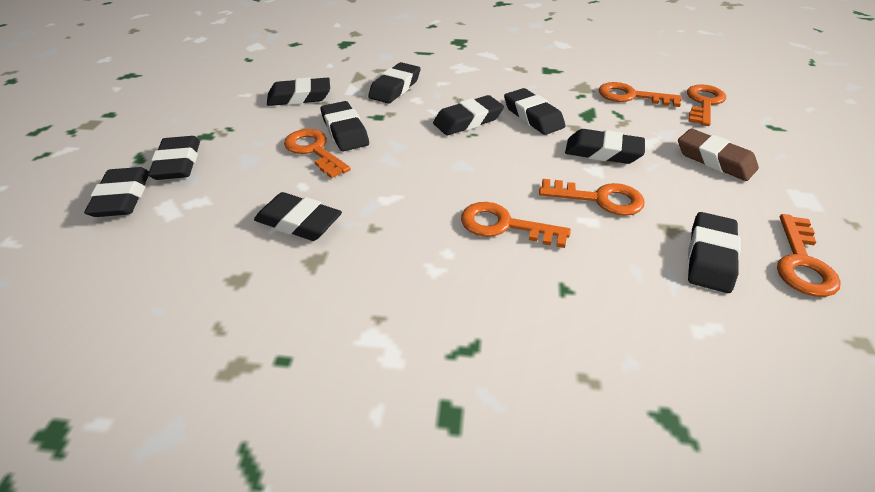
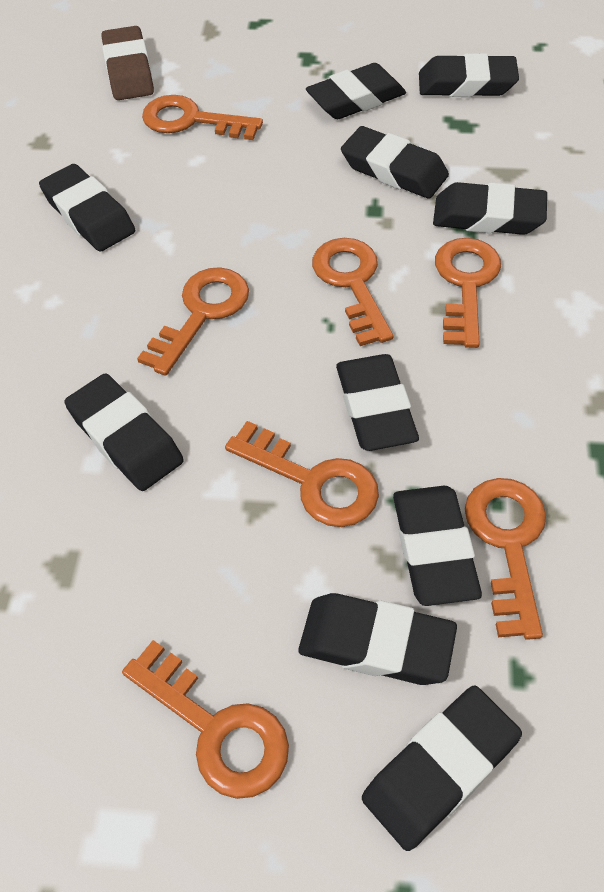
orange key: [284,129,351,178] [461,202,571,248] [539,179,645,216] [599,82,682,107] [687,84,726,126] [777,214,841,297] = 6 -> [122,640,289,799] [137,267,249,376] [142,95,263,140] [225,421,379,527] [312,238,393,346] [435,238,501,348] [465,478,546,640] = 7

